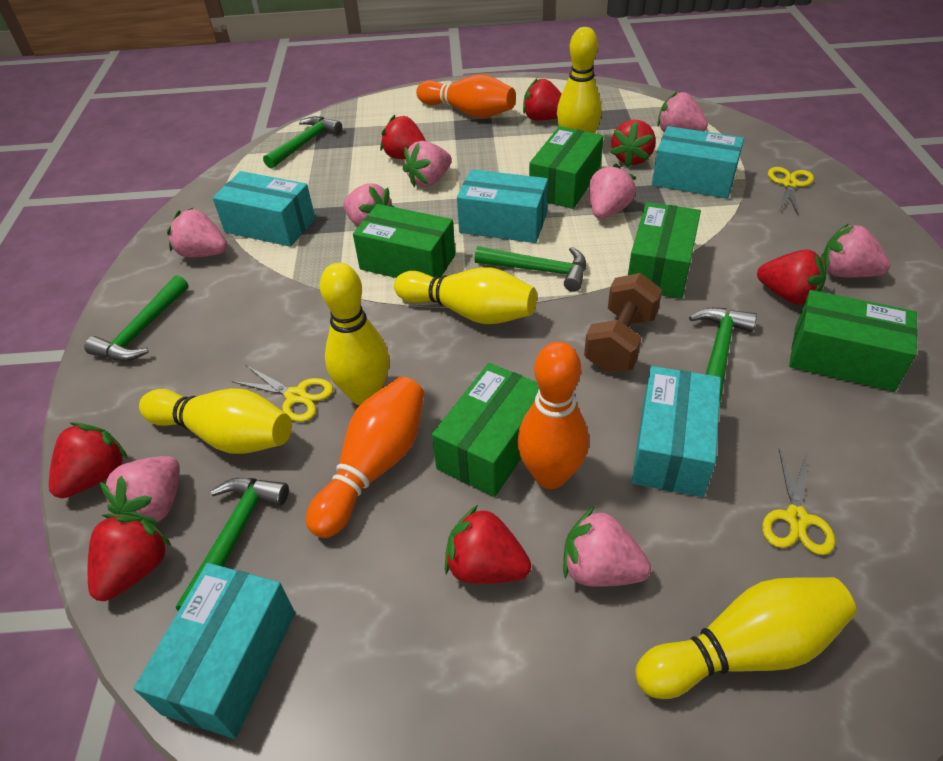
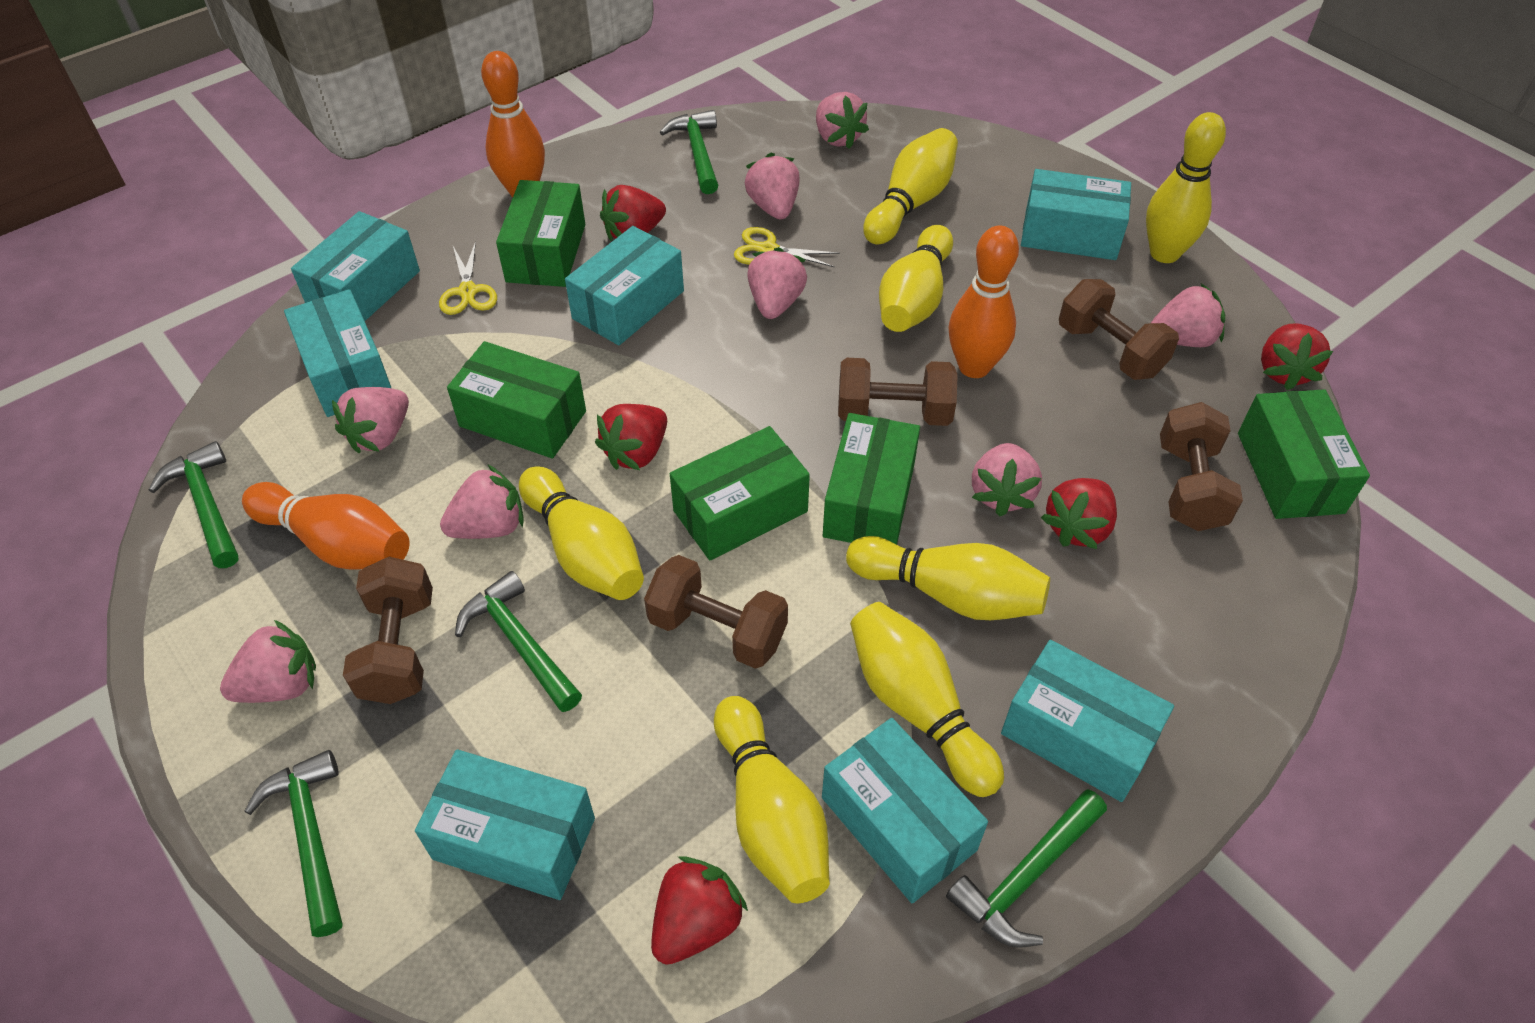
brown dumbbell: [584,273,662,372] = 1 -> [343,557,433,704] [644,555,788,669] [838,358,958,426] [1059,279,1179,380] [1160,402,1243,531] = 5
red strawberry: [49,422,128,498] [88,514,171,601] [380,115,426,159] [445,505,531,584] [523,78,562,121] [611,120,656,167] [757,250,826,305] = 7 -> [595,404,667,470] [600,185,666,241] [651,856,748,965] [1041,478,1117,549] [1261,324,1333,390] = 5
turquoise box: [134,563,295,739] [213,171,315,247] [457,169,548,243] [632,366,721,497] [652,126,744,199] = 5 -> [284,289,391,417] [291,211,420,321] [415,749,595,900] [565,226,684,345] [822,718,988,903] [1001,640,1174,802] [1021,169,1131,260] = 7
yellow bowling pin: [139,388,292,454] [320,263,389,405] [394,267,537,324] [557,27,602,133] [635,577,856,699] = 5 -> [519,466,644,600] [714,696,830,903] [846,536,1050,620] [850,602,1004,797] [863,128,958,245] [879,225,953,332] [1146,112,1226,263] = 7
yellow scissors: [232,365,333,422] [762,449,835,555] [768,167,814,217] = 3 -> [439,241,497,315] [734,227,840,268] = 2

